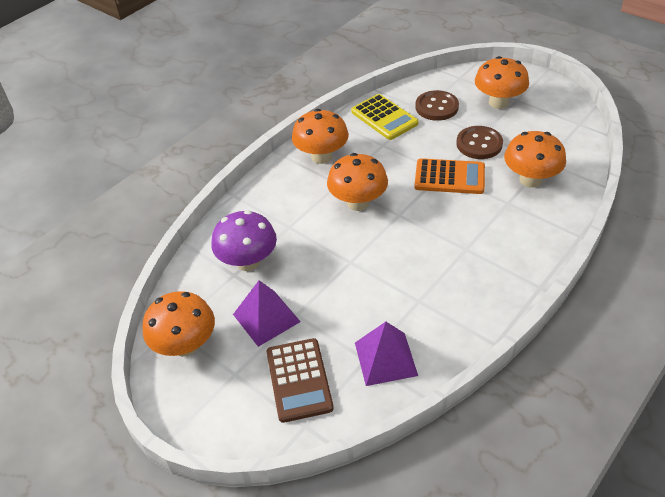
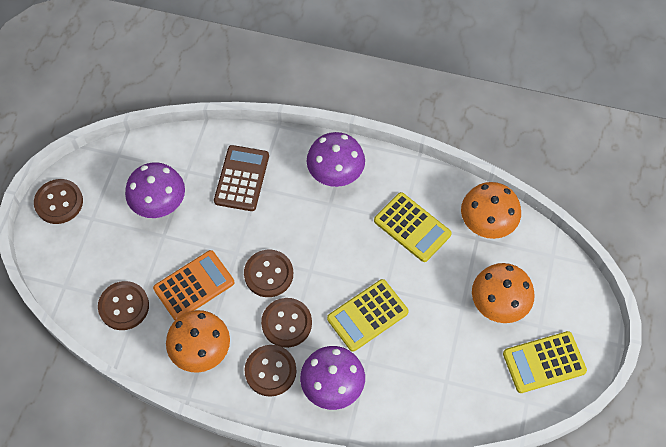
brown button: [416,90,459,121] [456,126,503,159] = 2 -> [34,179,83,224] [98,281,149,330] [244,250,293,297] [244,345,296,397] [261,298,312,348] = 5
orange mushroom: [143,291,215,357] [292,109,349,164] [327,153,388,211] [475,56,529,109] [504,131,566,188] = 5 -> [166,310,230,373] [461,182,521,239] [472,263,535,323] = 3
purple mushroom: [211,210,277,271] = 1 -> [125,162,185,218] [300,346,365,410] [307,132,365,187] = 3
purple pyramid: [233,280,301,347] [355,322,418,386] = 2 -> none = 0
yellow calculator: [351,94,418,140] = 1 -> [327,279,409,352] [374,192,452,262] [503,331,587,393] = 3

